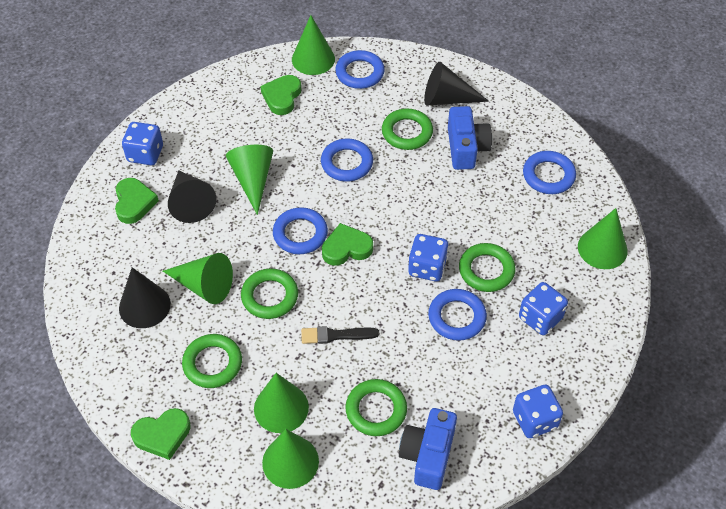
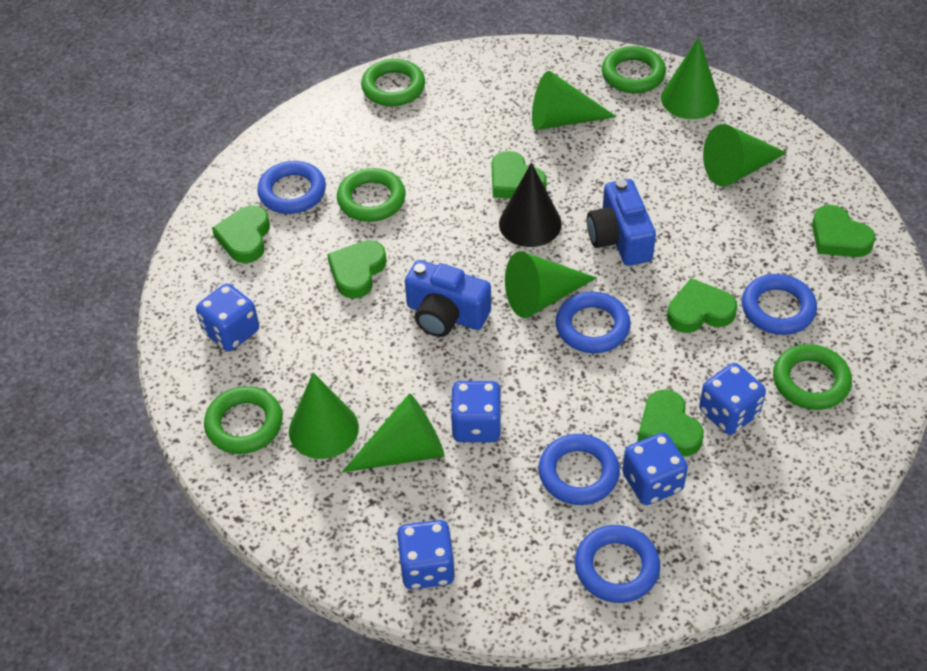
black brush: [301,326,379,344] = 1 -> none = 0
black cone: [119,267,171,328] [168,170,216,223] [424,62,489,106] = 3 -> [499,163,562,247] = 1
blue dice: [122,122,163,165] [408,234,449,281] [513,385,563,438] [519,282,568,335] = 4 -> [196,284,259,351] [397,520,455,589] [450,381,502,442] [622,433,688,505] [699,363,766,435] = 5
green heart: [115,178,159,224] [131,408,191,460] [260,75,301,115] [322,223,373,266] = 4 -> [212,205,270,263] [327,240,387,299] [492,151,547,199] [638,389,704,457] [667,278,737,333] [812,205,875,257] = 6

